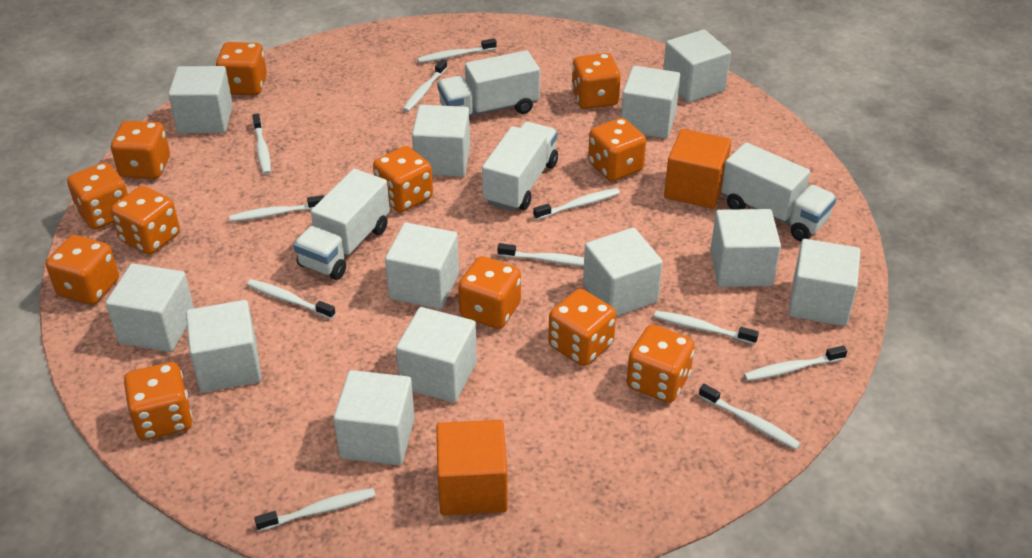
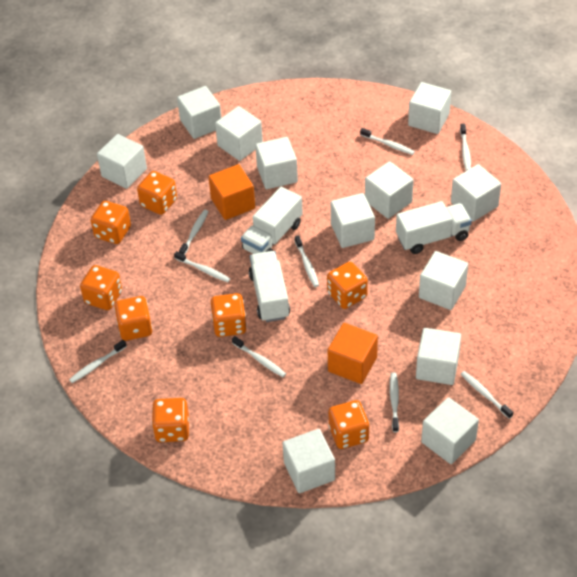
orange dice: [46,235,119,305] [67,162,128,230] [111,121,170,179] [111,186,180,255] [124,362,192,440] [216,42,267,95] [373,146,433,212] [458,256,521,329] [548,289,616,366] [571,53,621,109] [588,118,646,181] [627,325,695,403] = 12 -> [80,265,122,310] [91,201,131,244] [114,296,153,341] [137,171,177,215] [152,398,189,442] [211,293,247,337] [327,262,368,309] [328,400,369,449] = 8
white toothbrush: [230,195,324,222] [247,279,336,319] [252,114,271,175] [254,488,376,531] [403,59,447,112] [417,38,497,63] [497,243,584,267] [533,188,620,220] [654,311,759,344] [699,384,801,450] [744,346,847,381] = 11 -> [69,340,127,383] [174,251,230,282] [179,210,209,255] [232,336,286,377] [295,235,319,287] [360,128,415,155] [390,373,399,432] [460,124,471,171] [461,371,513,419] = 9
white truck: [293,169,390,280] [437,50,540,122] [482,122,558,211] [721,142,837,241] = 4 -> [241,187,303,254] [249,251,290,322] [396,201,472,254] = 3

